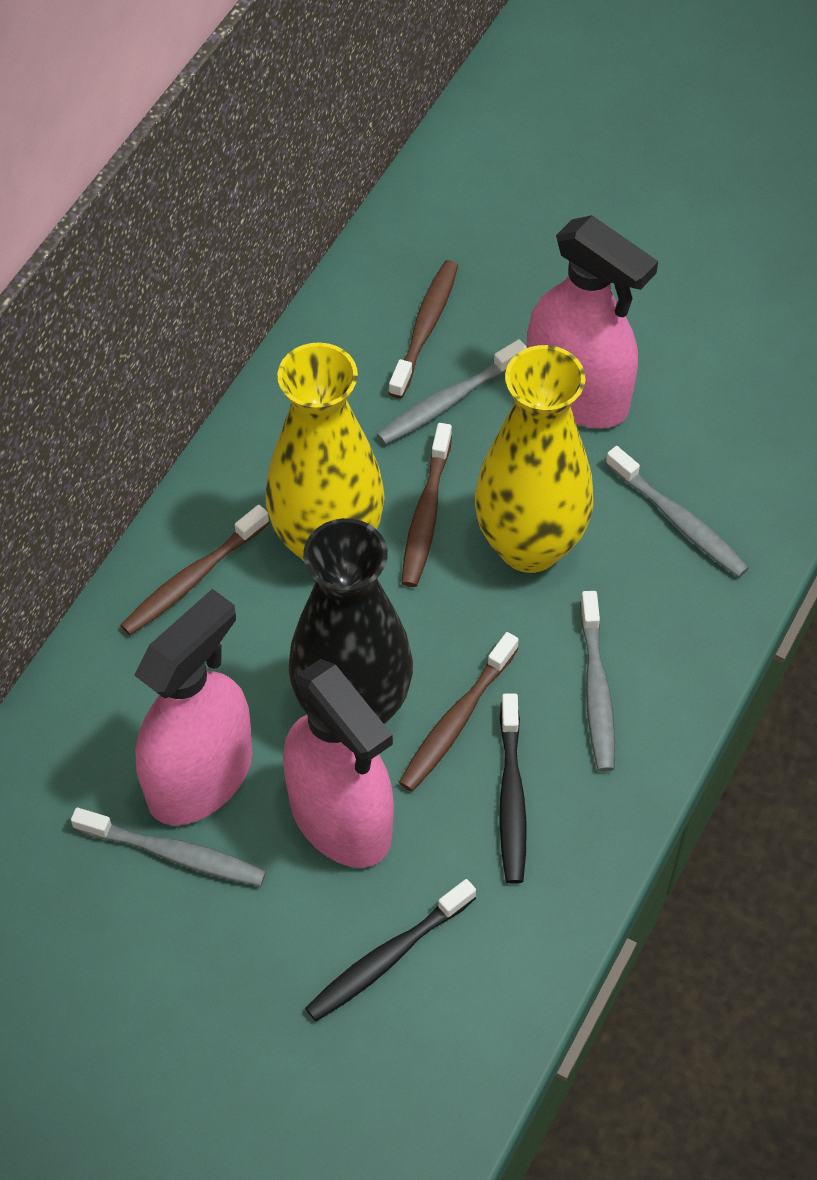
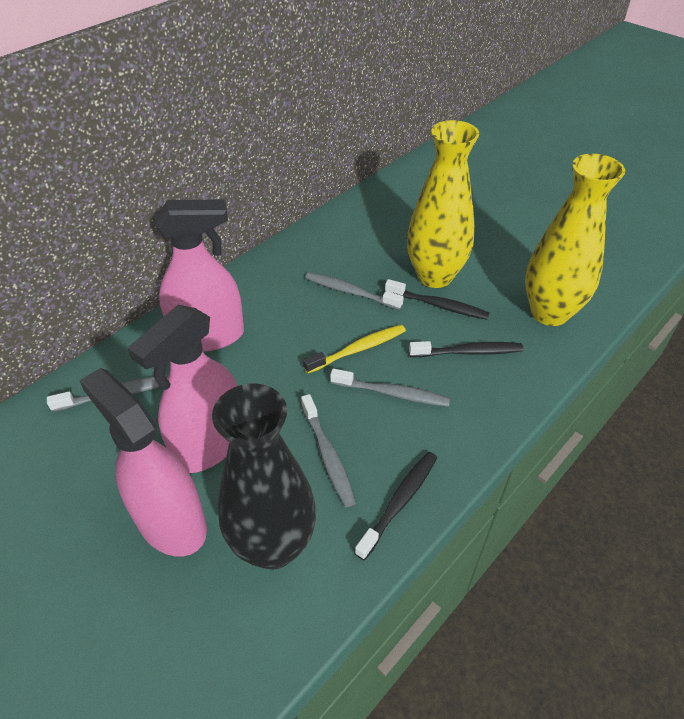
black toothbrush: [305,879,476,1021] [499,694,527,884] = 2 -> [355,452,437,560] [385,279,489,320] [409,341,523,357] = 3
brown toothbrush: [120,505,269,636] [389,260,458,398] [399,632,519,792] [401,423,452,587] = 4 -> none = 0
yellow toothbrush: none = 0 -> [303,325,406,374] = 1

